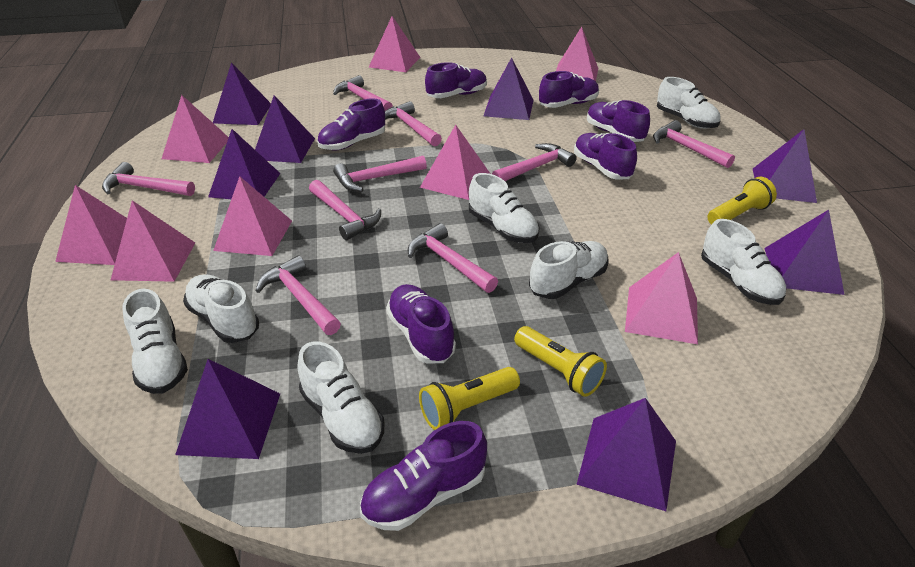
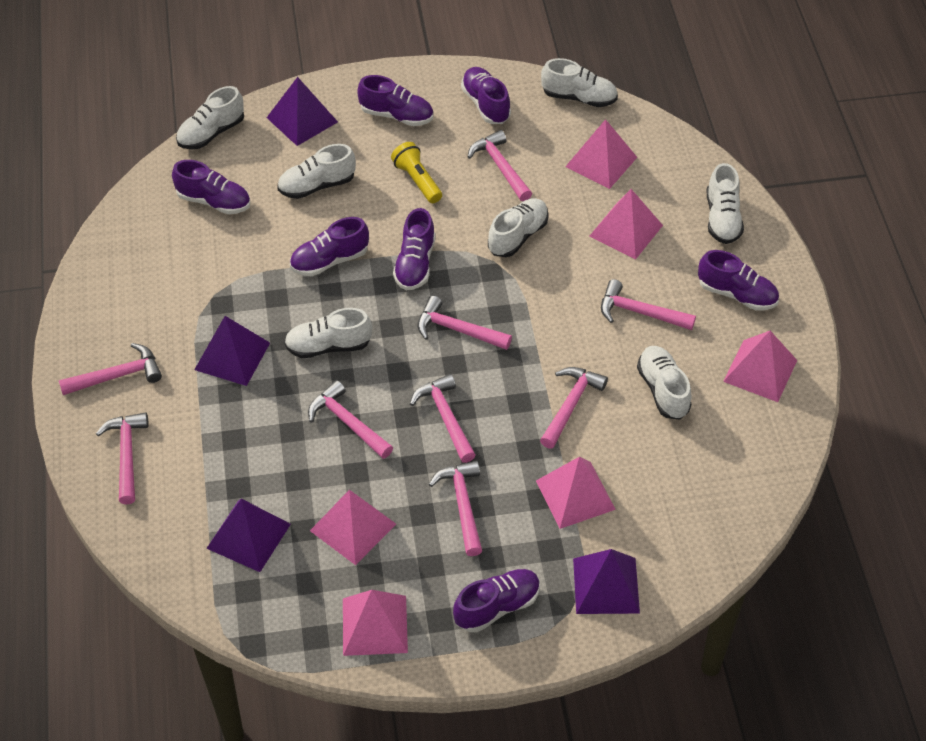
pink pyramid: [55,185,127,265] [111,201,195,282] [162,95,229,163] [213,176,292,256] [369,16,420,72] [420,125,490,200] [556,27,598,81] [625,252,698,344] = 8 -> [310,490,396,565] [343,590,408,656] [536,457,616,529] [565,119,637,189] [589,189,663,260] [723,331,797,402] = 6
purple pyramid: [175,359,280,459] [208,129,280,199] [213,62,271,125] [255,96,315,163] [484,57,534,120] [577,398,676,511] [753,129,817,203] [764,210,845,295] = 8 -> [194,316,270,386] [206,499,291,572] [267,77,338,146] [573,549,640,614] = 4
yellow flashlight: [419,367,520,430] [514,326,607,397] [707,177,777,225] = 3 -> [391,142,442,203] = 1

